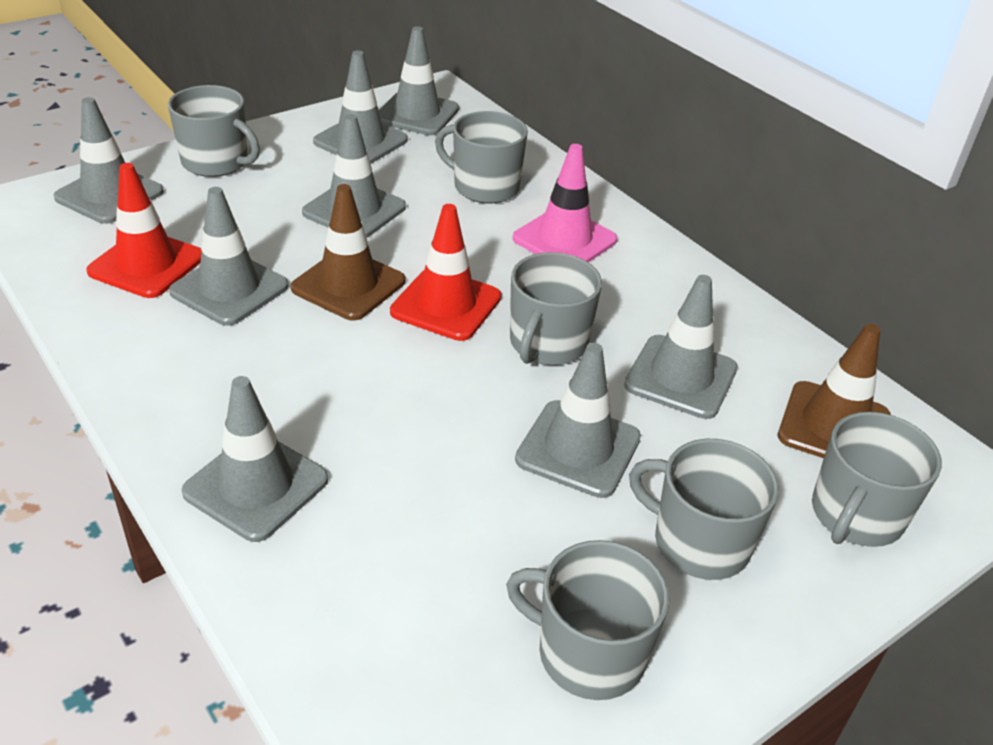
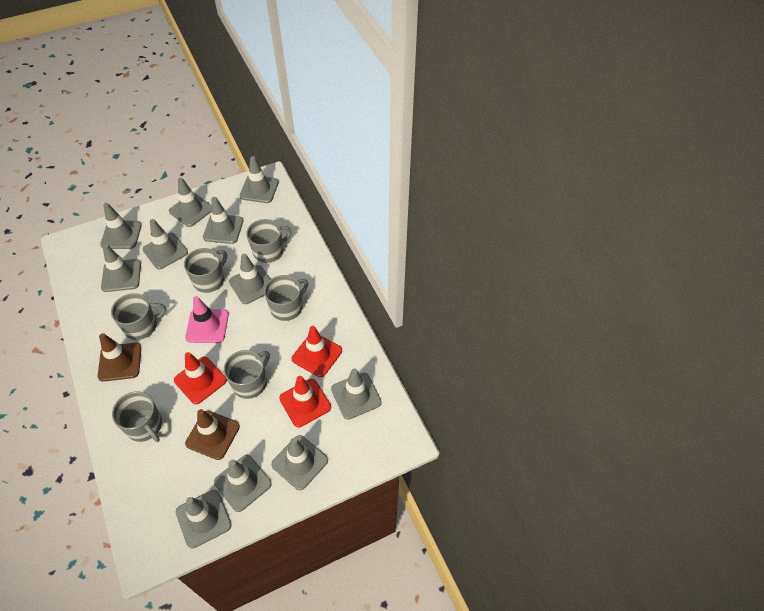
grey traffic cone: [54,97,164,224] [169,187,289,326] [181,376,328,542] [302,114,406,238] [313,51,408,164] [378,26,459,135] [515,343,641,498] [624,275,738,419] = 8 -> [100,203,142,249] [101,244,141,292] [143,219,188,269] [169,177,211,227] [176,490,231,548] [203,197,243,244] [214,455,272,512] [229,254,271,304] [240,156,279,203] [271,435,328,490] [331,368,382,420] = 11
red traffic cone: [86,163,202,298] [390,204,501,341] = 2 -> [174,352,227,404] [279,376,331,428] [292,326,342,377] = 3

